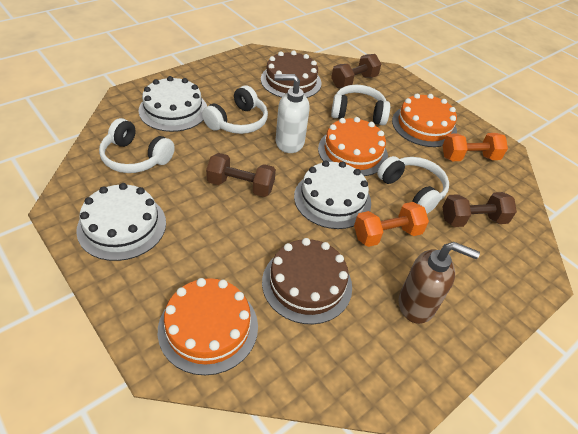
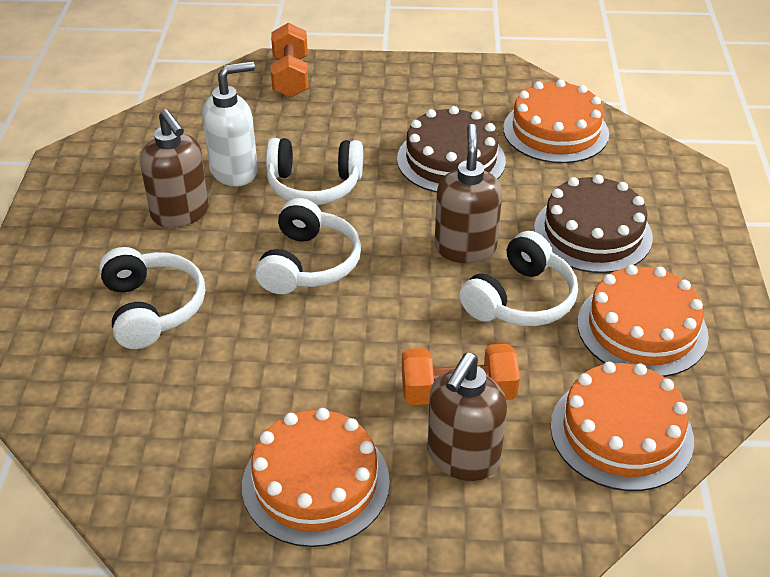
brown dumbbell: [206,153,276,197] [331,54,381,88] [442,192,517,227] = 3 -> none = 0
brown soap dispenser: [399,242,480,324] = 1 -> [140,109,209,228] [427,353,507,481] [435,124,502,263] = 3
orange cake: [158,278,258,375] [318,117,388,176] [392,93,457,147] = 3 -> [242,408,390,547] [503,79,609,163] [550,362,694,491] [577,265,709,377] = 4
white cake: [76,183,166,261] [139,76,207,132] [294,161,371,229] = 3 -> none = 0

